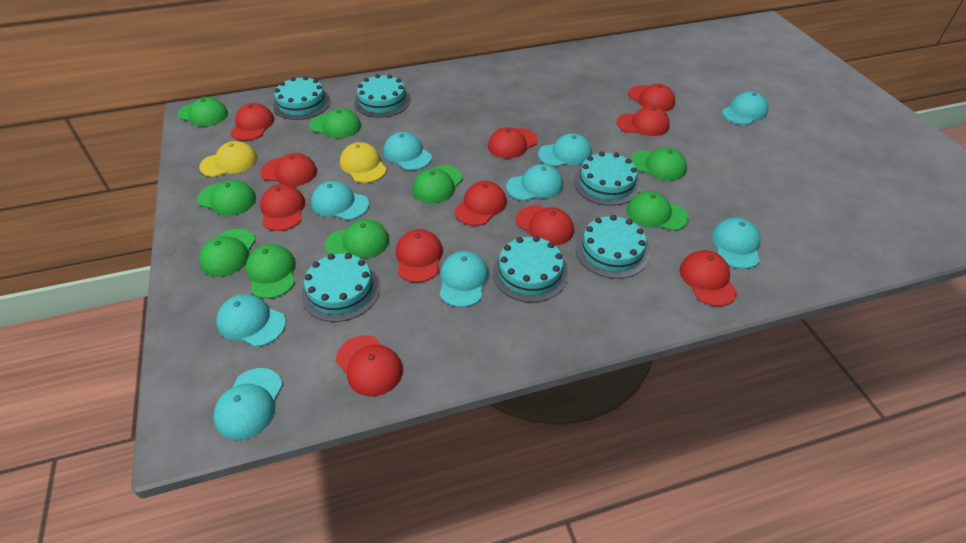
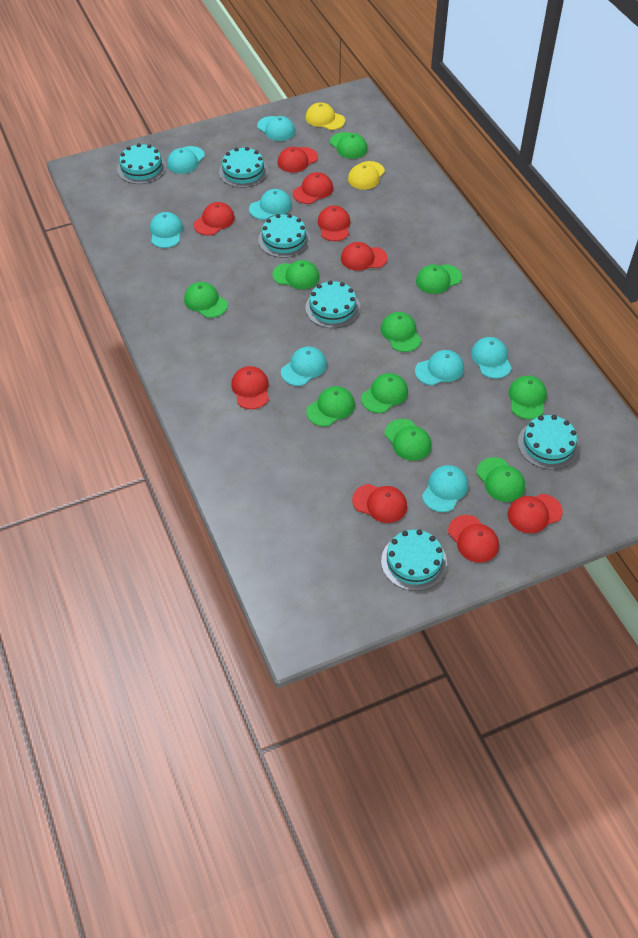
green cap: [178,97,228,127] [197,180,256,216] [199,229,256,277] [246,244,296,299] [309,108,361,138] [325,219,389,259] [413,166,463,203] [627,191,689,231] [630,148,687,181] = 9 -> [184,282,228,318] [272,260,320,289] [306,386,355,426] [330,132,368,159] [361,373,408,413] [381,312,421,352] [385,419,432,461] [416,264,462,294] [477,457,525,502] [509,376,547,419] = 10
red cap: [230,103,274,141] [260,153,317,187] [260,184,305,231] [336,335,403,397] [396,229,443,283] [455,181,507,226] [488,127,538,159] [516,205,574,246] [617,106,670,136] [628,84,675,112] [680,250,737,306] = 11 -> [193,202,235,235] [231,366,269,409] [278,147,318,173] [293,172,333,204] [318,206,350,241] [341,242,388,271] [352,484,407,523] [448,515,499,563] [507,494,563,533] = 9
turquoise cap: [213,368,283,440] [216,294,286,347] [311,181,369,220] [383,132,432,170] [440,251,489,307] [506,164,563,201] [538,133,592,167] [712,217,760,269] [722,92,768,125] = 9 -> [150,212,183,248] [167,146,205,174] [249,189,292,220] [257,116,295,141] [281,346,327,386] [415,350,464,385] [422,465,468,512] [471,337,512,379] = 8

